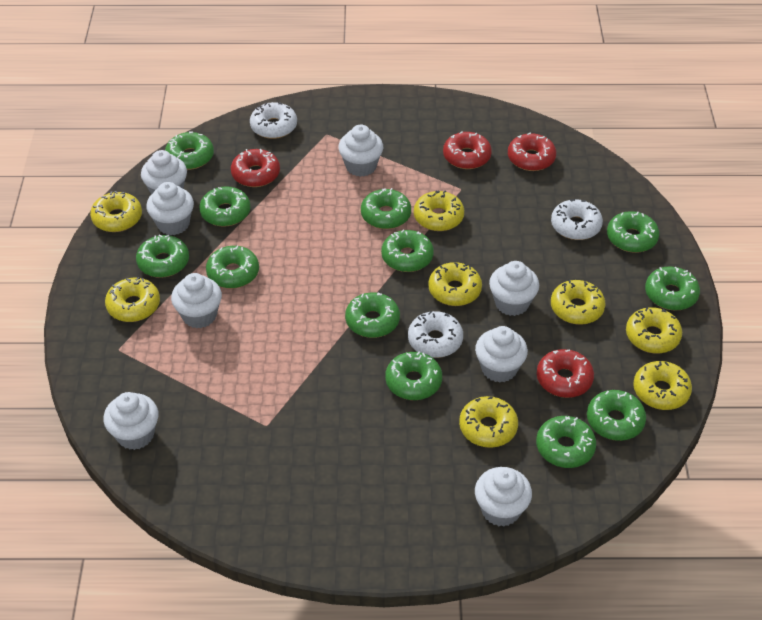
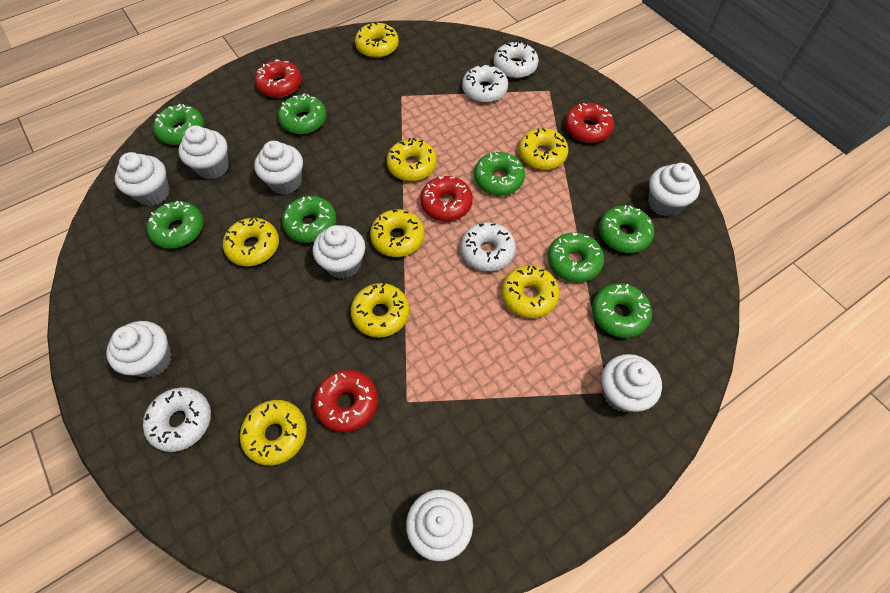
green donut: [136,235,189,278] [165,131,214,170] [199,186,251,227] [206,246,259,288] [345,292,400,338] [361,188,411,229] [381,229,434,272] [385,352,442,400] [536,416,596,468] [587,390,646,441] [607,211,659,253] [645,266,700,311] = 12 -> [147,201,203,249] [153,104,204,145] [278,94,327,134] [282,196,336,243] [474,152,525,195] [548,232,604,283] [592,283,652,338] [599,205,654,253] = 8
white donut: [250,102,297,139] [408,311,463,358] [551,199,603,240] = 3 -> [143,387,211,452] [461,222,516,271] [462,64,508,103] [494,41,539,78] = 4

